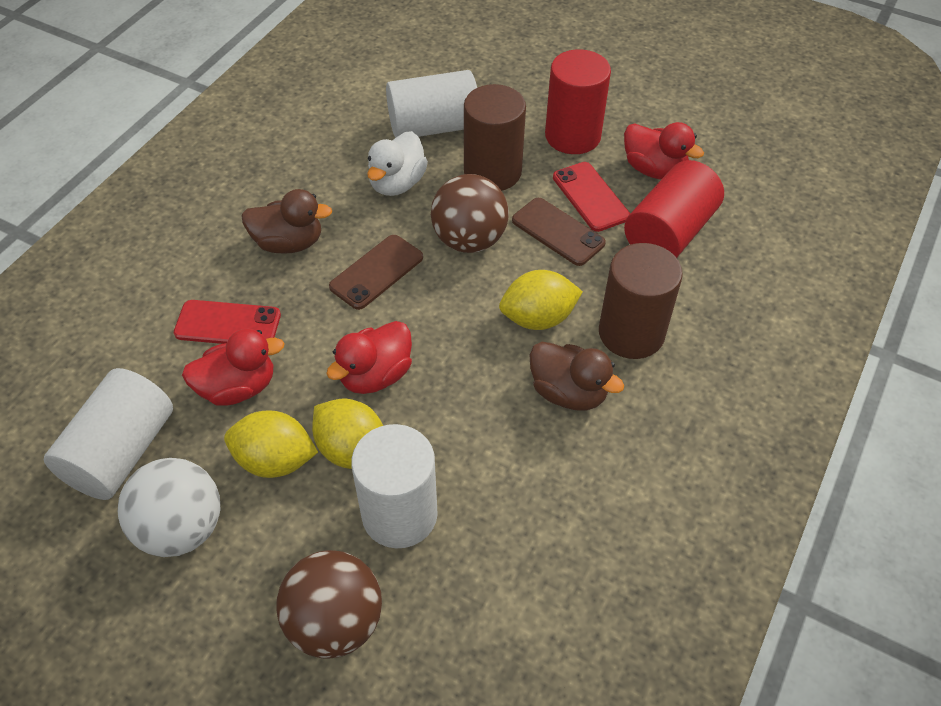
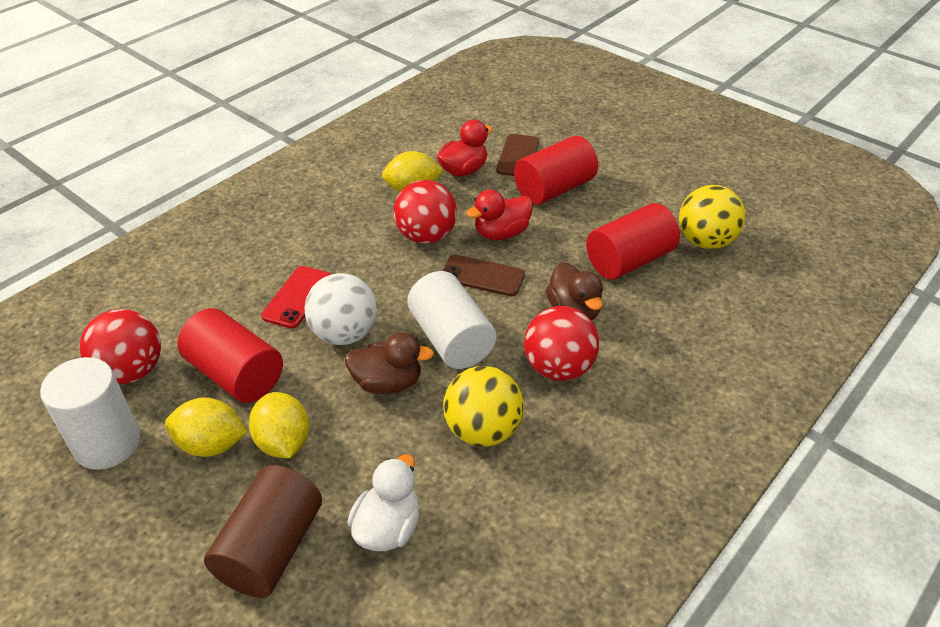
brown ball: [277,550,382,659] [431,174,509,253] = 2 -> none = 0
brown cylinder: [464,84,526,191] [599,243,683,359] = 2 -> [204,465,322,598] = 1
red ball: none = 0 -> [80,309,161,384] [394,180,457,244] [524,306,599,381] = 3
red cylinder: [545,49,611,154] [624,160,724,258] = 2 -> [177,308,283,403] [514,136,598,205] [586,203,680,280] = 3
red duck: [182,328,285,406] [326,321,412,394] [624,122,704,179] = 3 -> [437,120,493,177] [466,190,533,240] = 2
red phone: [174,300,281,344] [553,162,630,232] = 2 -> [261,266,331,329] = 1
white cylinder: [44,368,173,500] [351,424,438,548] [386,70,477,138] = 3 -> [40,357,140,470] [407,271,496,369] = 2
yellow ball: none = 0 -> [443,366,524,447] [679,185,745,249] = 2

